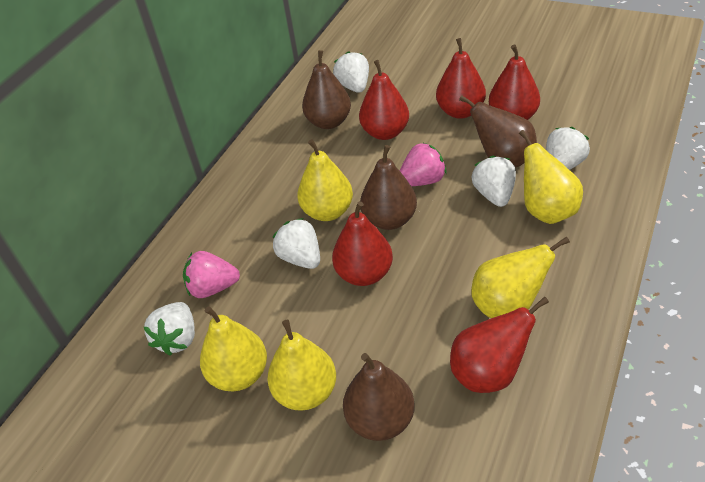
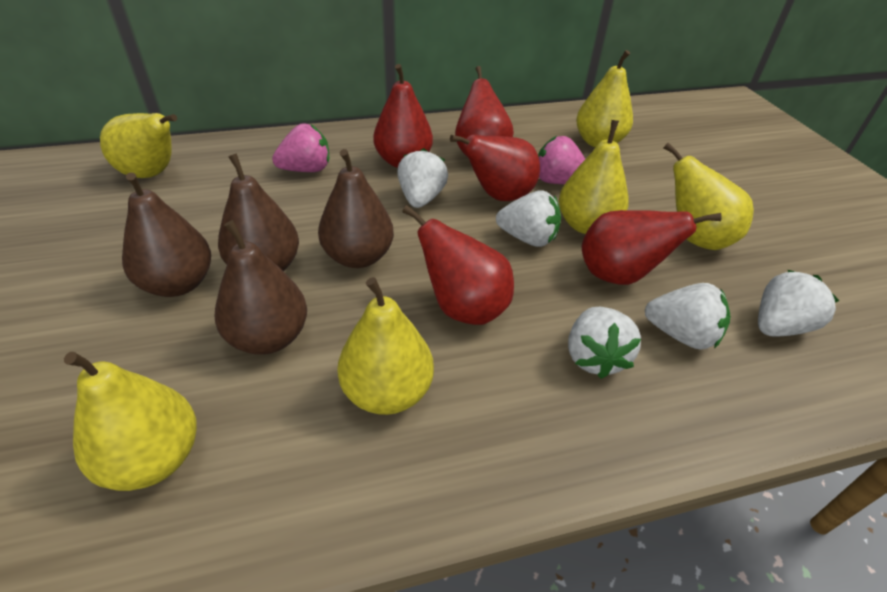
yellow pear: [200,306,267,391] [267,320,336,410] [297,139,353,221] [471,237,570,318] [519,130,583,224] = 5 -> [64,352,197,491] [100,113,177,178] [337,277,434,415] [559,120,629,234] [576,50,633,147] [663,143,754,250] = 6

